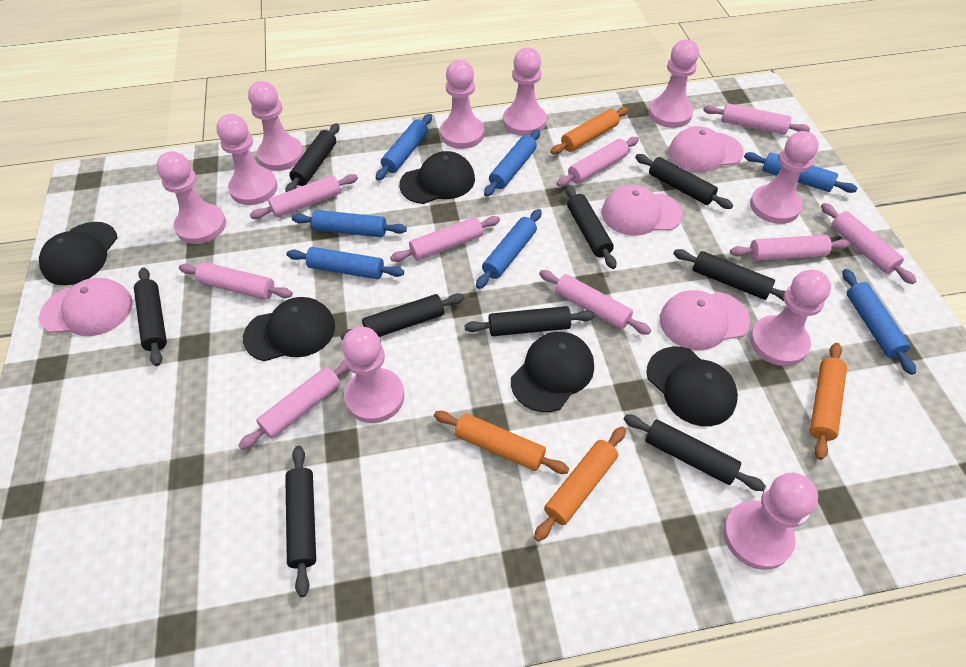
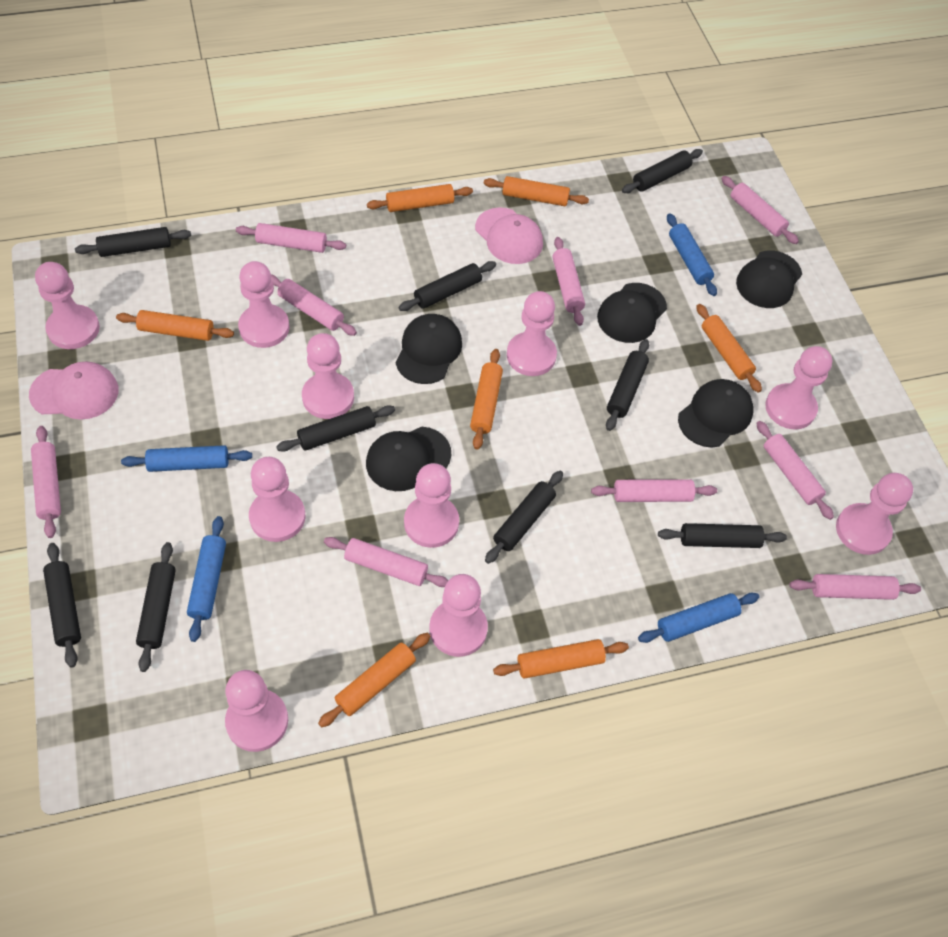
blue rolling pin: [286,247,404,279] [292,210,407,237] [376,114,432,180] [476,209,542,289] [484,130,540,196] [744,152,858,193] [843,269,916,375] = 7 -> [121,445,252,472] [187,516,226,642] [638,593,759,643] [667,213,717,296] = 4
orange rolling pin: [434,411,569,474] [534,427,626,542] [551,107,629,154] [810,343,847,460] = 4 -> [116,310,234,341] [318,633,430,727] [367,184,473,212] [470,349,503,450] [484,176,589,206] [493,639,629,679] [696,304,762,393] = 7
pink cap: [39,278,133,336] [602,185,683,236] [660,290,750,350] [668,126,744,173] = 4 -> [29,361,118,420] [475,208,543,264] = 2

